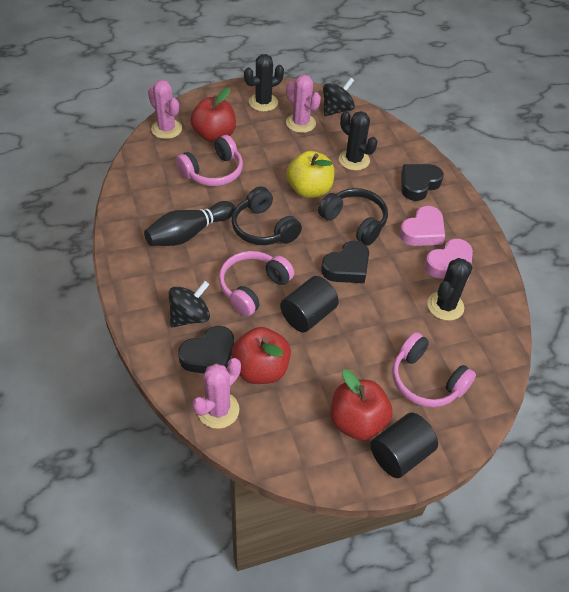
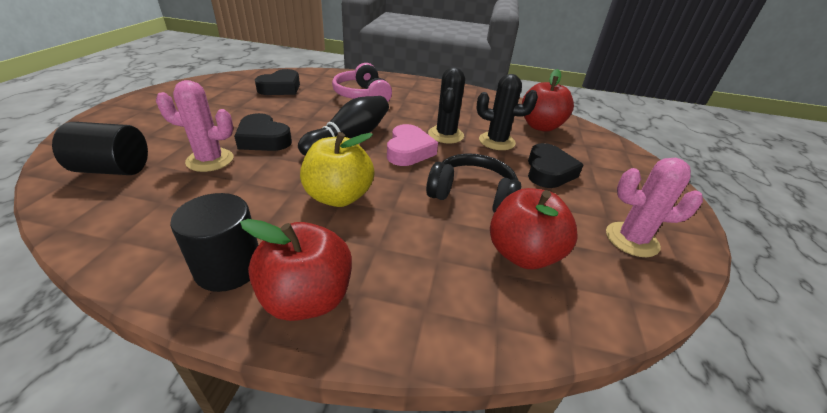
black cactus: [244,54,284,112] [339,111,377,171] [427,258,473,321] = 3 -> [428,67,465,144] [476,74,538,150] = 2
black headphones: [231,186,302,245] [318,188,388,245] = 2 -> [426,153,521,213] = 1
black spinning top: [169,281,210,328] [323,78,355,116] = 2 -> none = 0
pink cactus: [148,80,182,139] [192,358,241,429] [286,75,321,133] = 3 -> [156,80,233,172] [606,158,703,257] = 2
pink headphones: [176,135,243,186] [219,251,294,316] [392,332,476,407] = 3 -> [332,63,392,102] = 1
pink heart: [399,206,445,246] [424,239,473,281] = 2 -> [387,124,438,166] = 1

